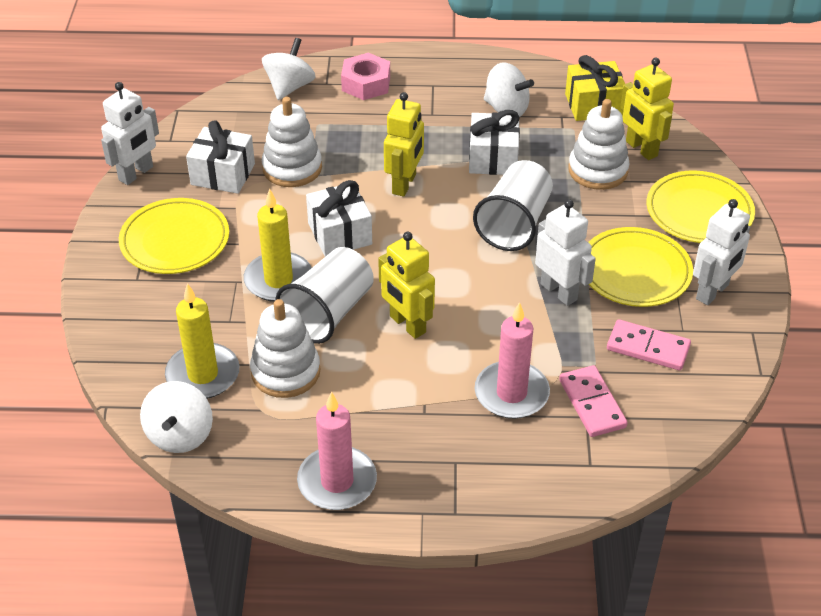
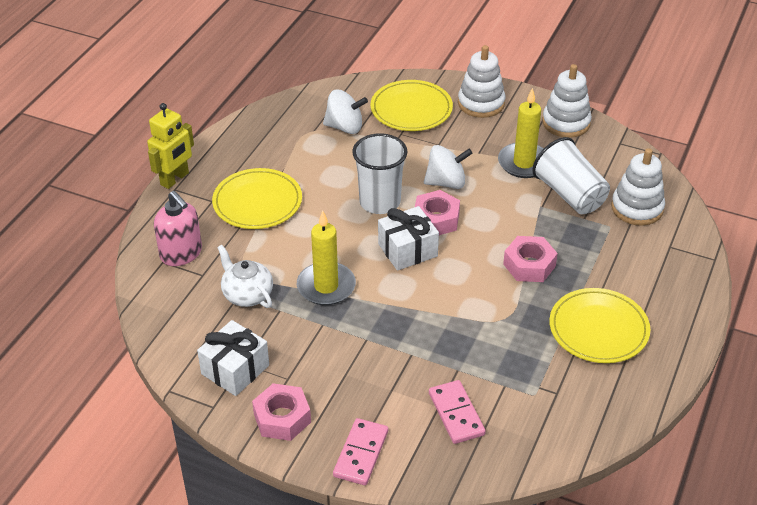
pink candle: [297,392,377,510] [474,302,550,419] = 2 -> none = 0
pink nut: [341,53,390,100] = 1 -> [252,383,311,441] [415,190,460,235] [503,236,558,282] = 3
pink soap dispenser: none = 0 -> [154,191,202,266] = 1
white gift: [186,120,255,194] [306,180,372,257] [469,110,520,175] = 3 -> [197,320,269,396] [378,206,439,271] = 2
white robot: [101,82,159,185] [535,199,596,306] [693,199,750,305] = 3 -> none = 0
white spinning top: [140,381,213,453] [262,38,316,100] [484,63,534,117] = 3 -> [323,90,368,134] [424,145,473,189] = 2
white teapot: none = 0 -> [217,245,273,308] = 1
yellow gift: [565,55,625,121] = 1 -> none = 0
yellow robot: [378,232,435,339] [384,92,424,197] [620,58,674,160] = 3 -> [147,103,194,189] = 1

